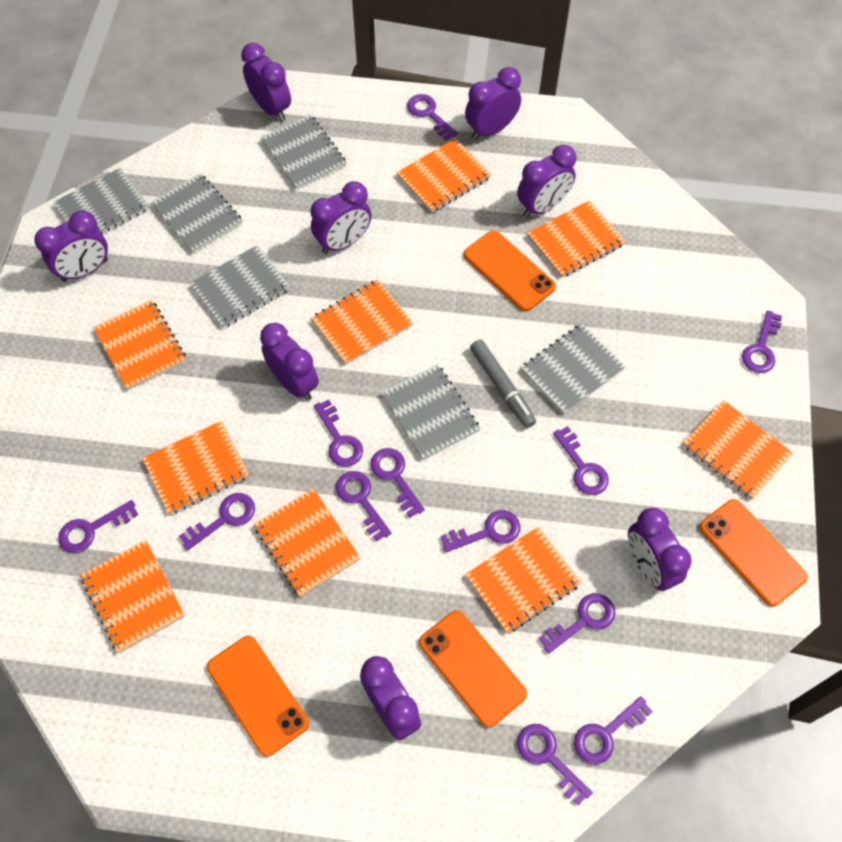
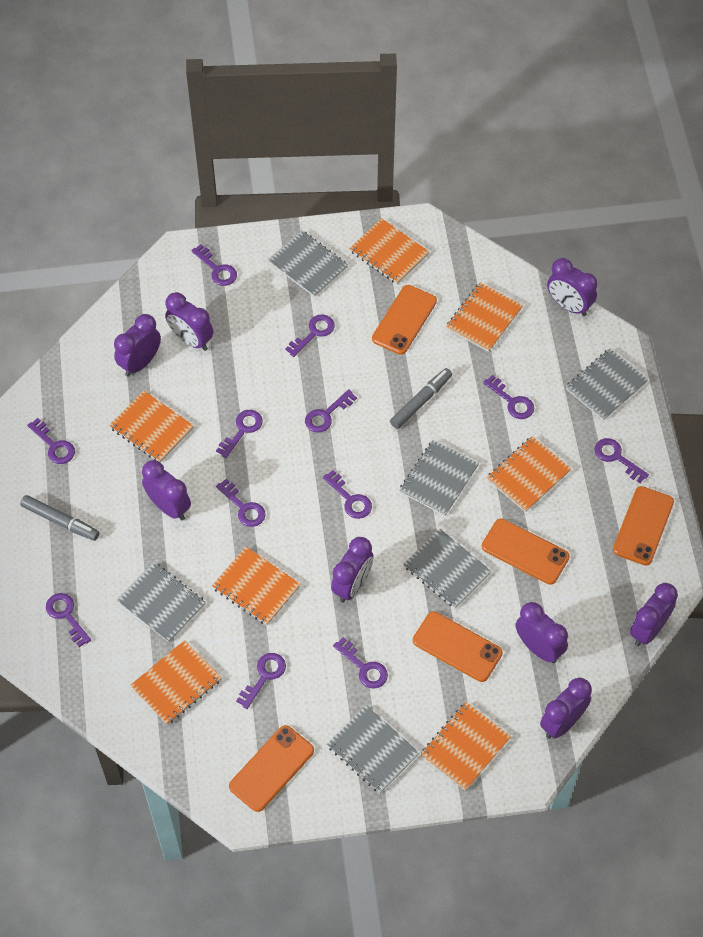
grey marker: [470,339,536,428] = 1 -> [20,495,100,541] [390,368,452,429] = 2
orange notebook: [80,540,185,653] [93,300,186,390] [142,421,249,515] [254,488,360,597] [311,280,413,365] [397,138,491,213] [465,527,581,633] [527,200,625,278] [683,400,793,499] = 9 -> [109,391,194,463] [130,640,222,725] [212,547,301,625] [349,218,429,284] [420,702,511,791] [446,282,523,352] [487,436,571,512] = 7
orange phone: [207,636,309,757] [419,611,527,728] [464,231,556,311] [700,499,808,606] = 4 -> [229,725,314,812] [372,285,437,355] [413,611,503,682] [482,518,570,585] [613,486,674,565] = 5

